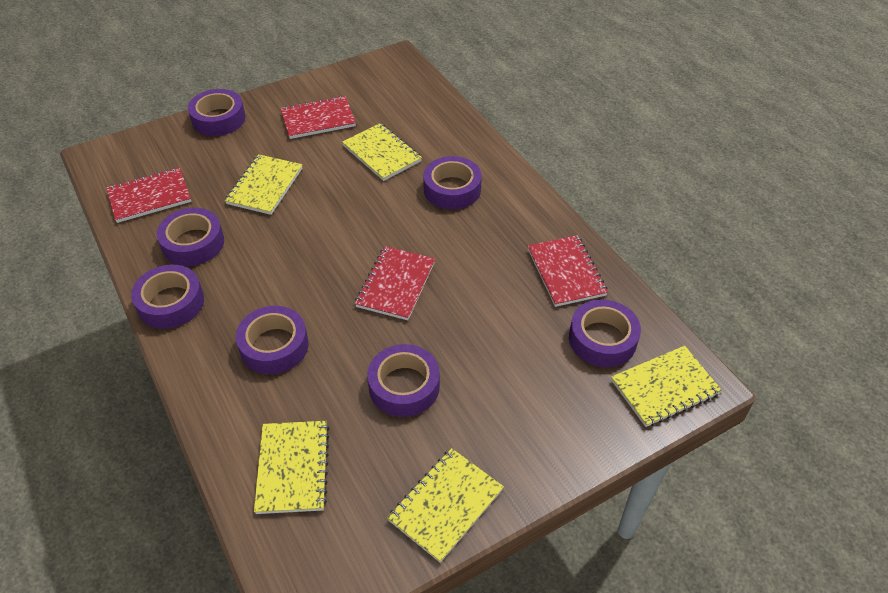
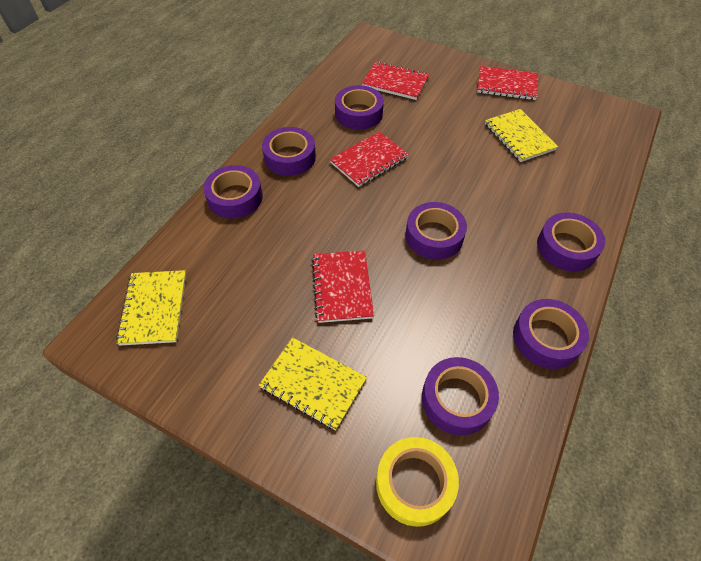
yellow notebook: [225,154,302,215] [254,421,330,514] [342,123,422,181] [387,448,504,563] [611,345,722,427] = 5 -> [116,270,186,346] [259,338,367,430] [485,109,558,162] = 3
yellow tape: none = 0 -> [376,437,459,527] = 1

